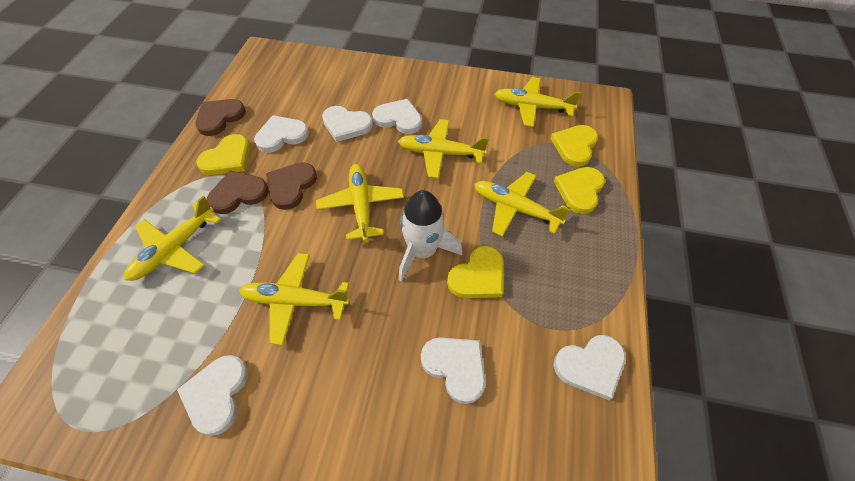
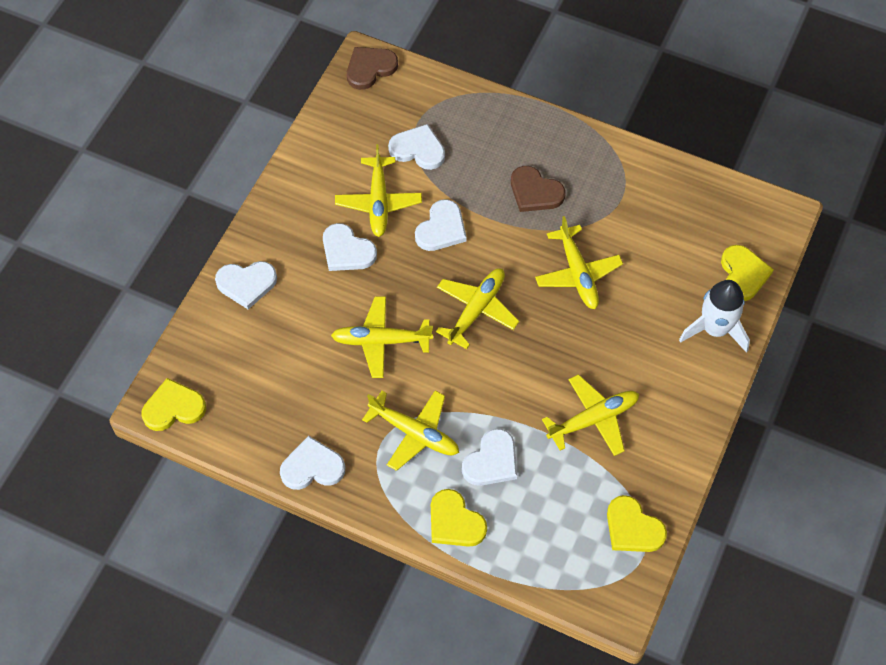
brown heart: [195,99,246,136] [207,170,269,214] [266,162,317,210] = 3 -> [347,47,398,90] [511,166,565,212] = 2

